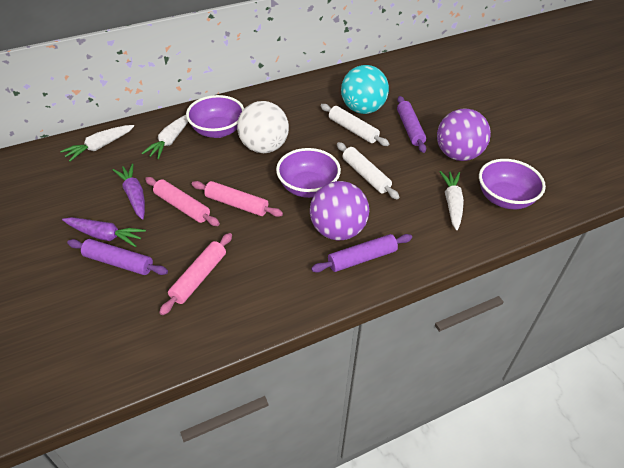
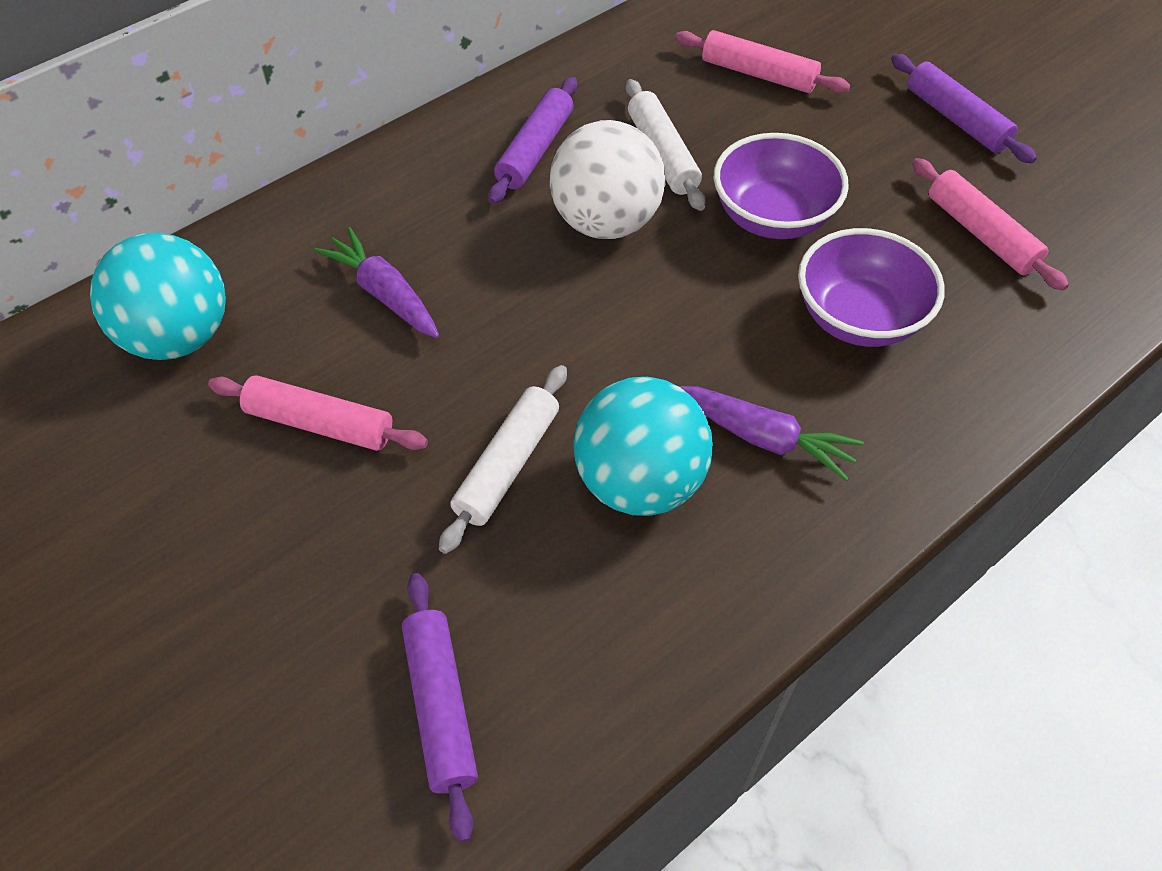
purple ball: [310,181,369,240] [437,108,491,161] = 2 -> none = 0
purple bowl: [186,95,244,138] [276,148,341,198] [479,159,546,209] = 3 -> [714,133,849,239] [798,228,945,347] = 2
turquoise ball: [341,65,389,114] = 1 -> [90,233,226,360] [573,377,713,516] = 2
white carrot: [60,125,134,162] [142,115,188,159] [439,171,464,230] = 3 -> none = 0

